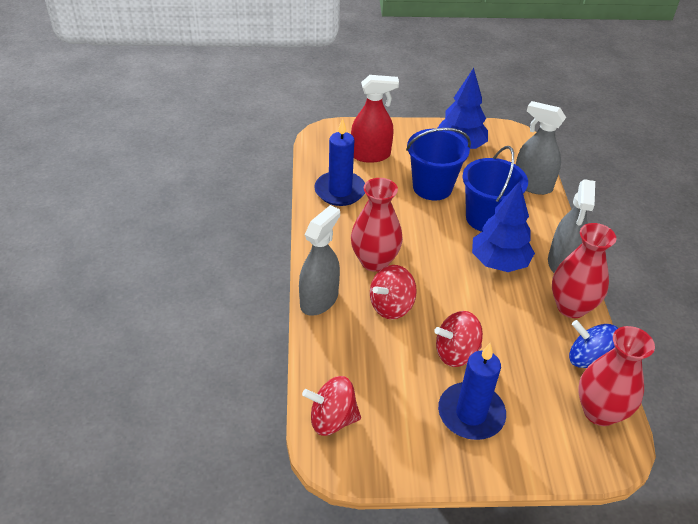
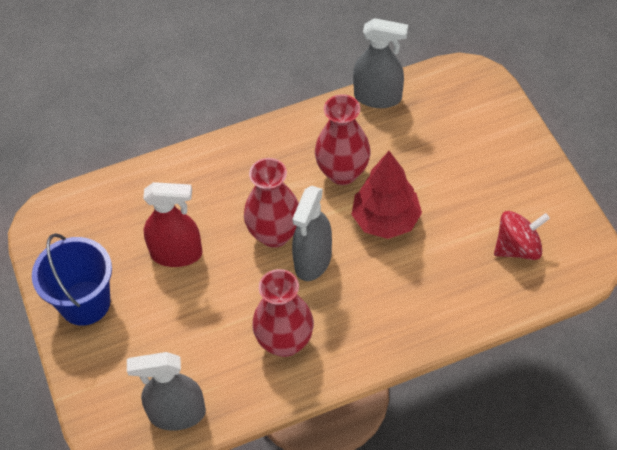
blue bucket: [406,128,471,200] [462,146,528,232] = 2 -> [32,233,112,326] = 1
blue candle: [314,118,365,206] [438,343,506,440] = 2 -> none = 0
blue spinning top: [569,320,618,368] = 1 -> none = 0
blue tree: [438,68,488,149] [472,181,535,272] = 2 -> none = 0
red spinning top: [302,376,361,436] [370,265,417,319] [434,311,483,367] = 3 -> [494,211,550,260] = 1
red tree: none = 0 -> [351,151,422,239] = 1

